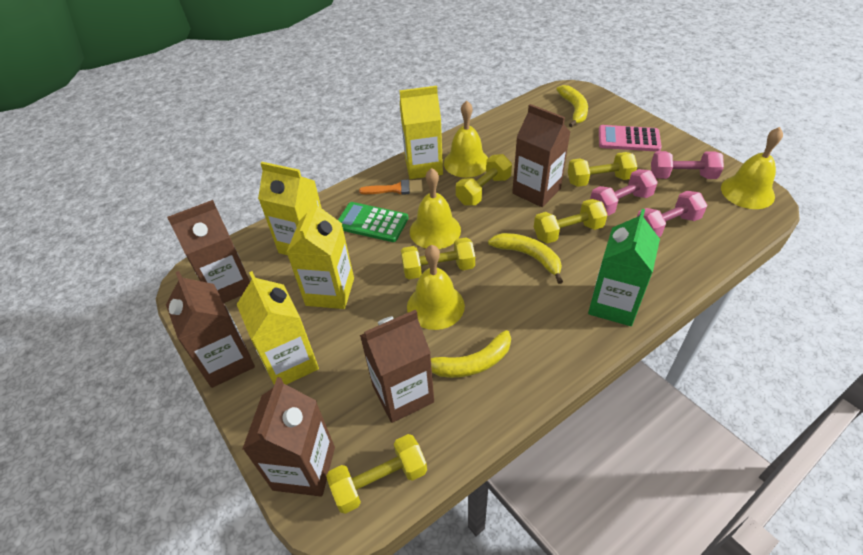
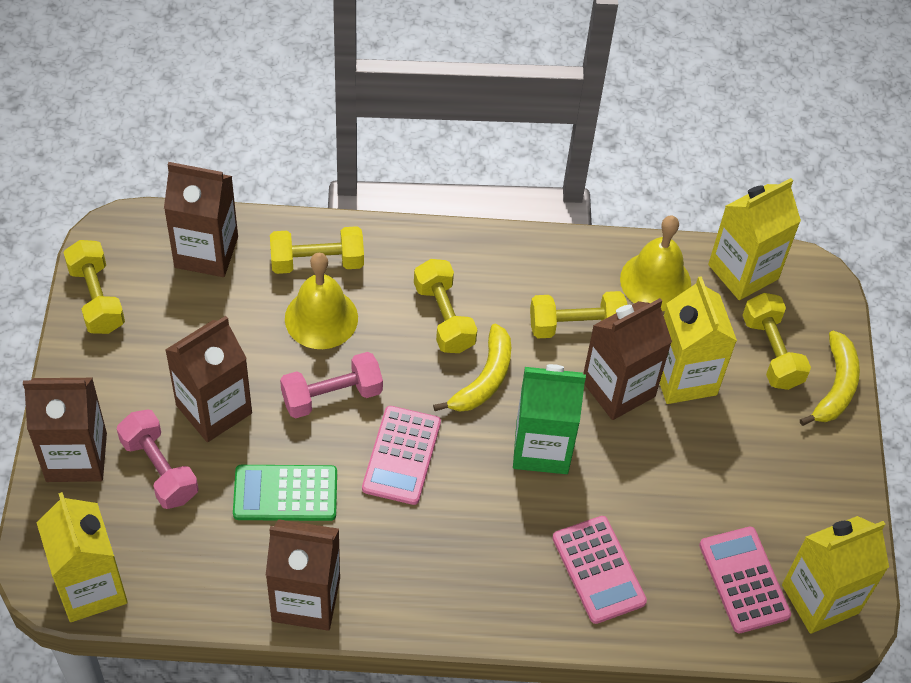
orange brush: [359,179,423,195] = 1 -> none = 0
pink calculator: [599,125,662,152] = 1 -> [362,406,441,505] [552,516,647,624] [699,527,791,633] = 3
pink dumbbell: [590,169,658,216] [637,191,707,237] [651,151,724,179] = 3 -> [117,409,198,509] [280,352,383,418] = 2
yellow banana: [431,330,511,378] [488,233,563,284] [556,85,588,127] = 3 -> [433,324,511,412] [800,330,860,426] = 2
yellow bell: [407,245,465,330] [410,168,461,249] [444,101,488,178] [721,127,783,209] = 4 -> [285,253,358,349] [620,215,691,311] = 2

